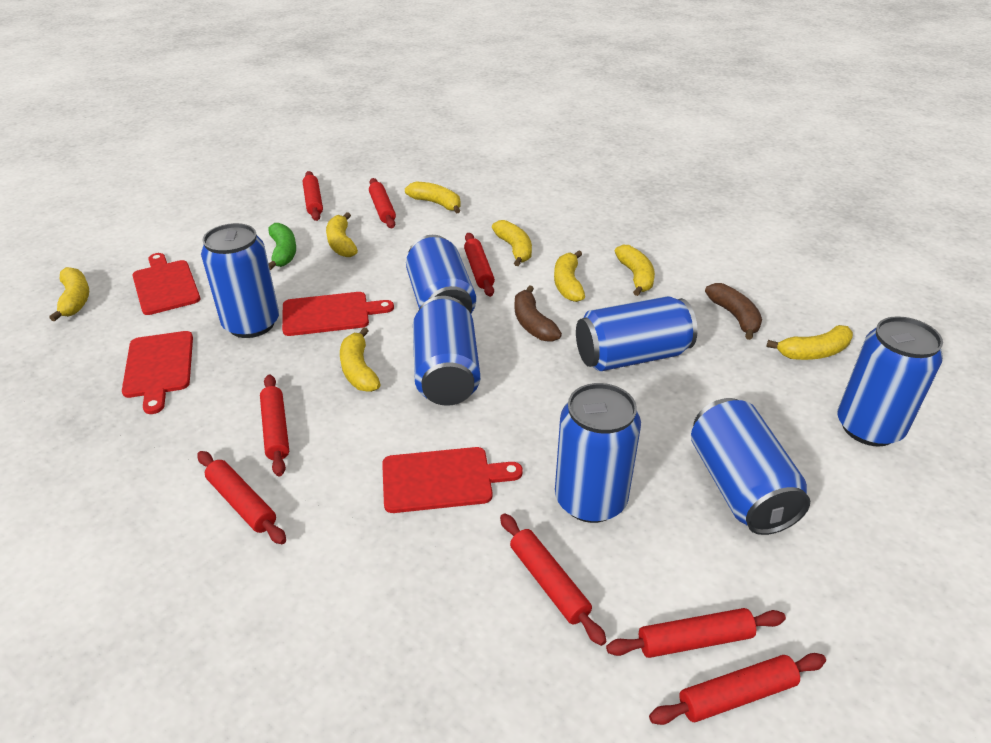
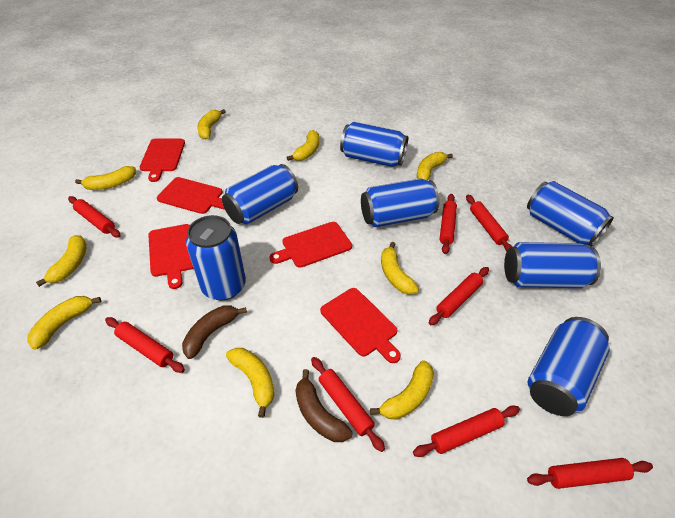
green banana: [268,223,296,270] = 1 -> none = 0
red cutting board: [122,331,193,414] [132,253,200,315] [282,292,394,336] [382,447,523,513] = 4 -> [140,139,185,182] [148,224,194,289] [157,177,225,214] [269,222,352,268] [320,288,401,363] = 5
yellow banana: [49,267,89,321] [326,212,358,257] [340,327,381,392] [405,181,461,214] [492,220,532,266] [554,250,585,302] [615,245,655,296] [766,325,853,360] = 8 -> [27,296,101,350] [36,235,86,287] [75,166,136,190] [198,109,226,139] [226,348,275,418] [287,130,319,161] [370,360,434,420] [381,242,419,295] [417,152,453,181] = 9

